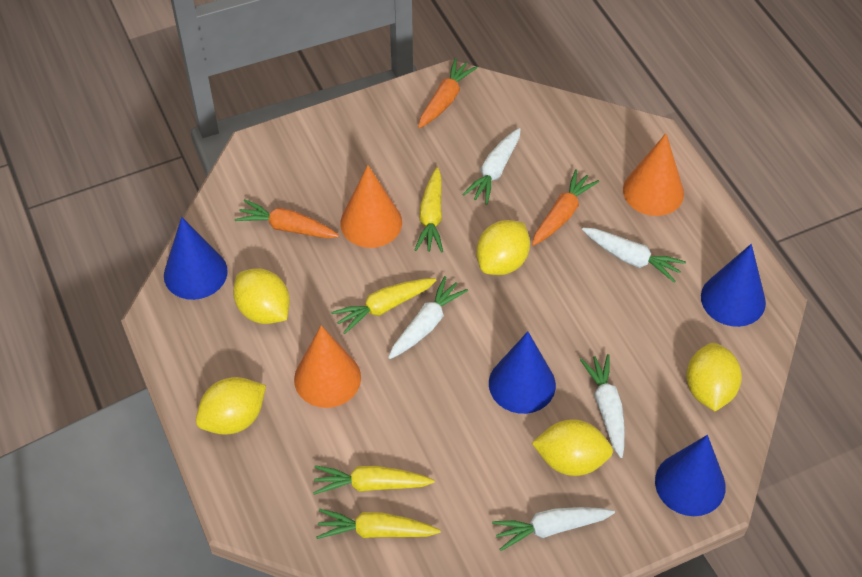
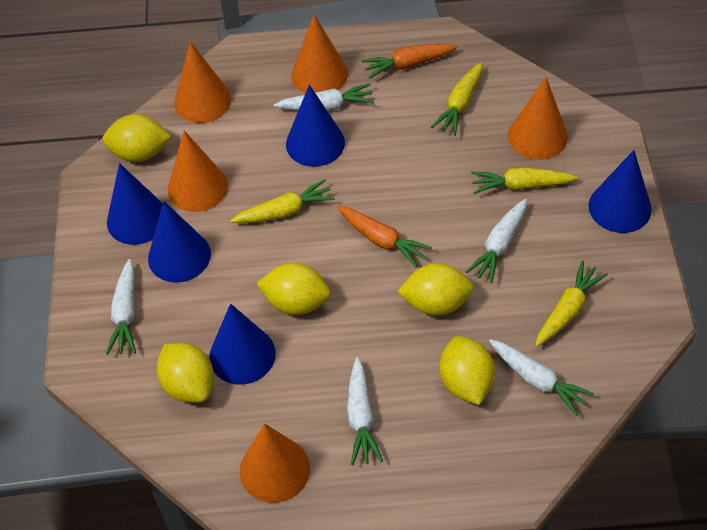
blue cone: [164,217,228,300] [489,331,556,414] [655,435,726,516] [701,244,766,327] = 4 -> [107,163,163,245] [148,201,211,283] [209,304,276,385] [286,85,345,167] [589,150,652,233] = 5
orange carrot: [235,199,339,238] [418,58,478,128] [532,169,599,246] = 3 -> [337,206,432,267] [362,44,458,79] = 2
orange cone: [294,325,361,408] [340,165,402,248] [623,133,684,216] = 3 -> [168,130,228,212] [174,42,232,123] [240,423,310,503] [291,14,348,93] [508,77,568,160] = 5

